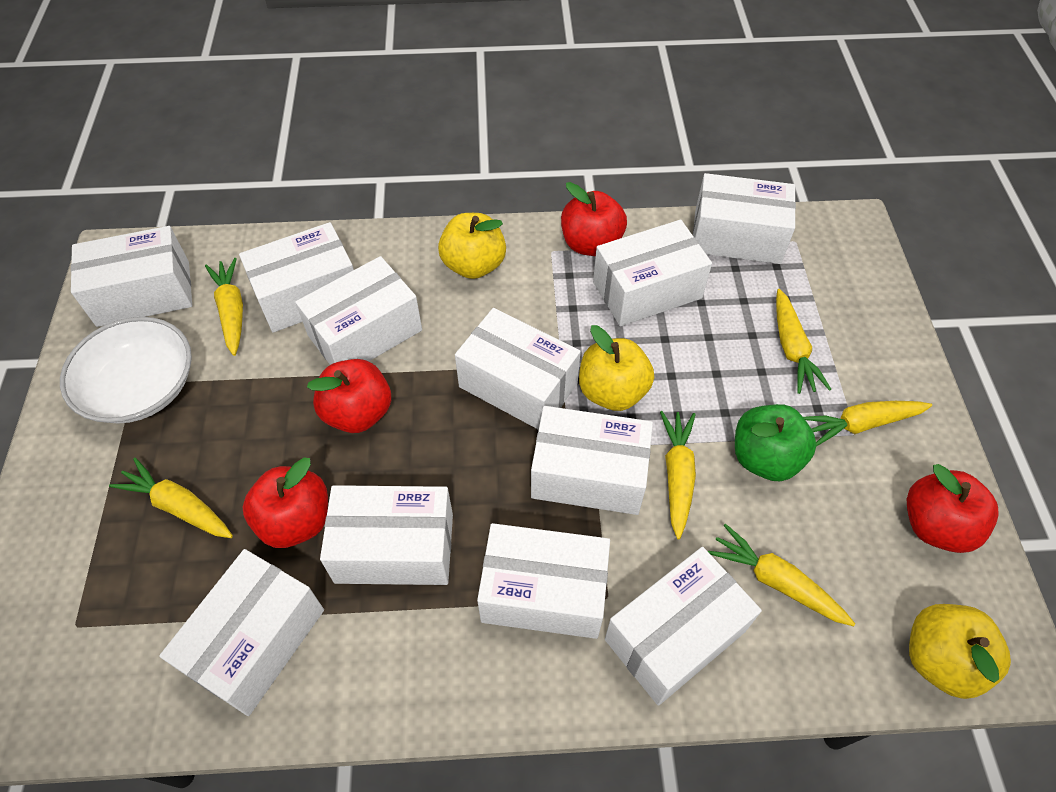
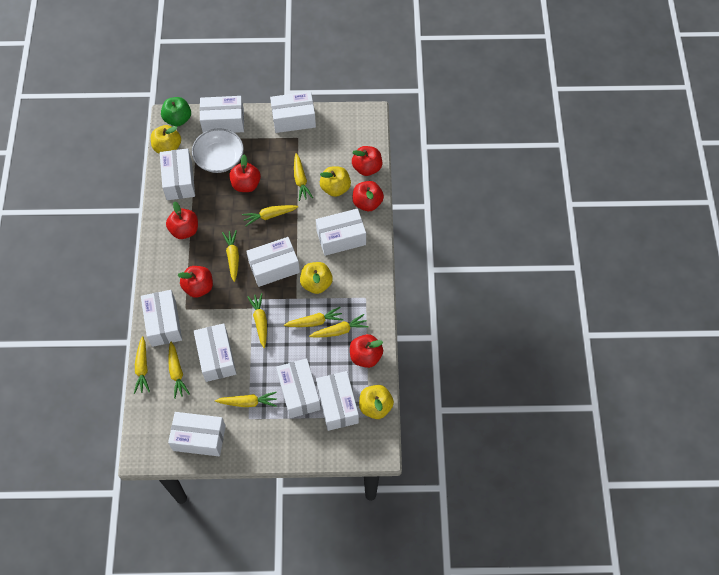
red apple: [242,458,328,548] [307,359,391,433] [561,182,627,256] [907,464,999,553] = 4 -> [166,201,198,239] [178,266,213,298] [229,154,261,192] [350,334,383,368] [352,146,382,176] [353,181,384,211] = 6
white box: [71,226,192,327] [159,549,324,716] [239,222,354,333] [295,256,422,365] [320,485,453,585] [455,308,581,430] [477,523,610,639] [531,406,653,515] [593,220,712,326] [605,547,762,706] [693,173,796,264] = 11 -> [141,290,182,347] [160,148,195,200] [168,412,226,456] [194,323,236,382] [200,96,244,133] [246,237,300,287] [270,91,316,133] [276,358,321,418] [316,208,366,256] [316,371,359,431] = 10
yellow apple: [438,213,506,279] [579,325,654,411] [909,604,1011,699] = 3 -> [151,125,181,154] [300,262,333,294] [320,166,351,197] [359,385,394,419] = 4
yellow carrot: [109,457,233,538] [205,258,243,356] [660,411,696,539] [708,523,855,626] [776,289,831,394] [803,401,932,447] = 6 -> [134,336,150,394] [168,341,190,399] [215,392,277,407] [222,230,239,282] [242,205,298,226] [247,293,267,348] [284,307,344,327] [294,153,313,201] [309,314,369,338] = 9

